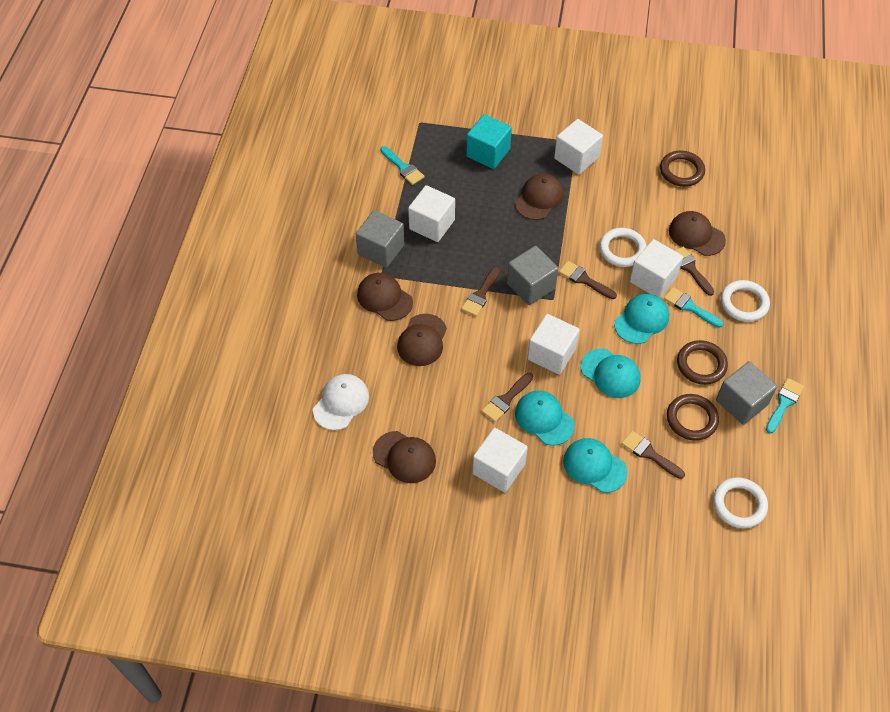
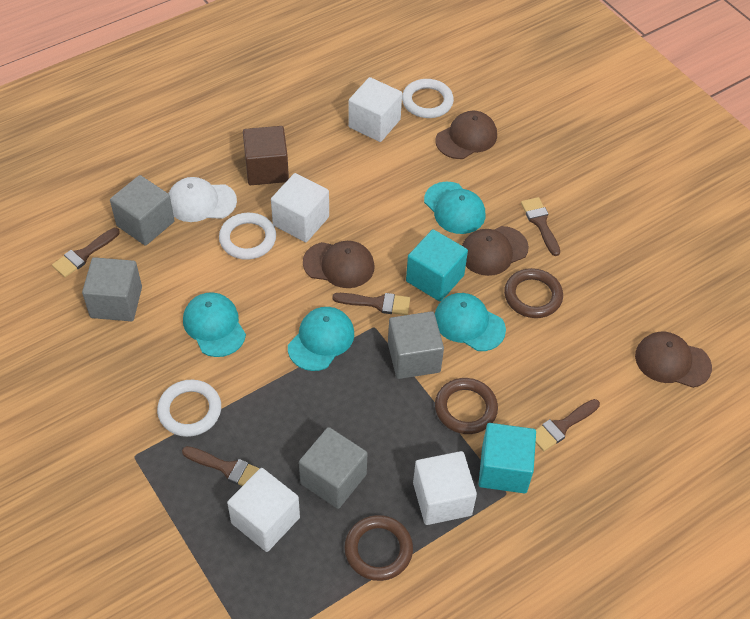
brown cap: [357,273,413,321] [373,431,436,483] [397,314,447,366] [515,174,564,220] [669,211,726,256] = 5 -> [303,241,375,288] [436,111,497,159] [462,226,529,276] [635,332,712,388] = 4
brown cube: none = 0 -> [243,126,289,185] = 1
grey cube: [356,210,404,268] [507,246,559,305] [716,361,777,425] = 3 -> [82,257,142,321] [110,175,175,246] [299,427,368,509] [388,311,444,379] = 4
turquoise brush: [380,146,424,185] [664,287,723,328] [766,378,804,433] = 3 -> none = 0
turquoise cube: [466,114,512,169] = 1 -> [406,229,468,302] [479,423,536,493] = 2
white cube: [408,185,455,242] [472,428,528,493] [527,314,580,375] [554,119,603,175] [630,239,683,298] = 5 -> [227,468,300,552] [271,173,329,242] [348,77,402,142] [413,451,477,525] = 4

